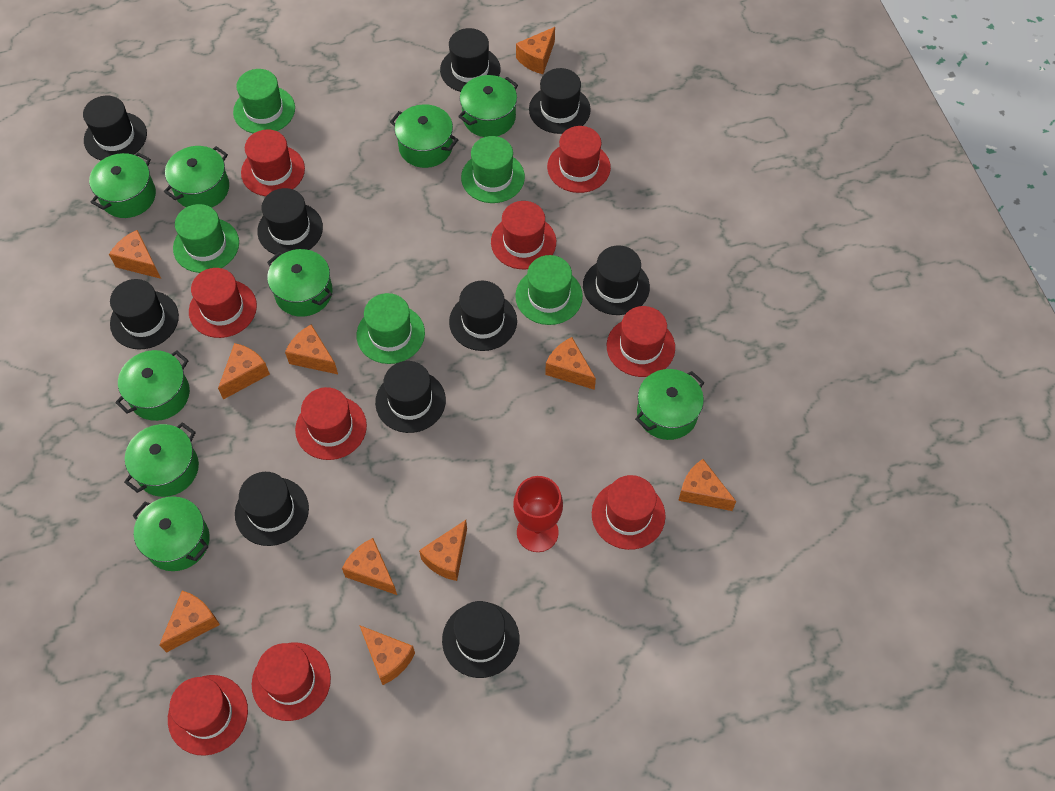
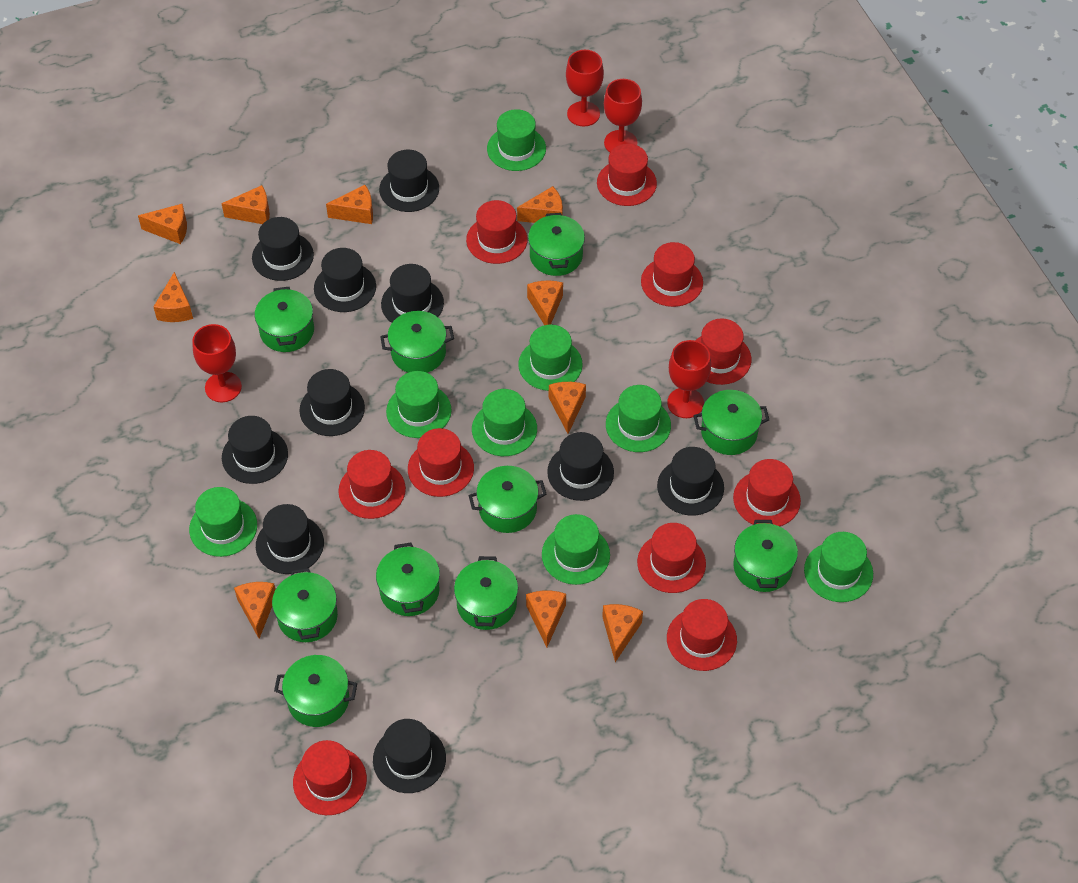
green hat: [173,204,239,273] [233,69,295,134] [357,293,425,364] [461,136,525,203] [515,255,583,325] = 5 -> [189,487,257,557] [386,371,452,438] [472,389,537,456] [487,109,546,171] [518,325,583,391] [542,514,610,585] [606,385,671,452] [804,532,873,602] = 8
green pot: [89,152,156,218] [115,350,190,421] [124,422,199,497] [132,496,210,571] [164,146,229,208] [267,249,333,317] [390,104,458,168] [458,75,518,137] [635,369,704,440] = 9 -> [255,287,314,352] [272,568,338,642] [274,655,357,727] [376,543,440,616] [380,311,454,373] [454,556,518,630] [469,466,547,533] [528,213,585,276] [693,390,769,455] [733,520,798,592] = 10
red goblet: [513,476,563,552] = 1 -> [192,324,242,402] [566,50,604,126] [604,79,642,152] [667,340,711,418] = 4
red hat: [168,675,248,756] [189,268,257,338] [241,130,305,196] [252,643,331,721] [295,387,367,460] [491,201,556,269] [547,126,611,193] [592,475,666,550] [607,306,675,377] = 9 -> [293,740,367,815] [338,450,406,519] [408,428,474,497] [466,200,528,264] [597,144,657,206] [637,523,706,593] [641,242,703,307] [667,599,737,671] [695,319,751,385] [733,459,801,527] = 10

